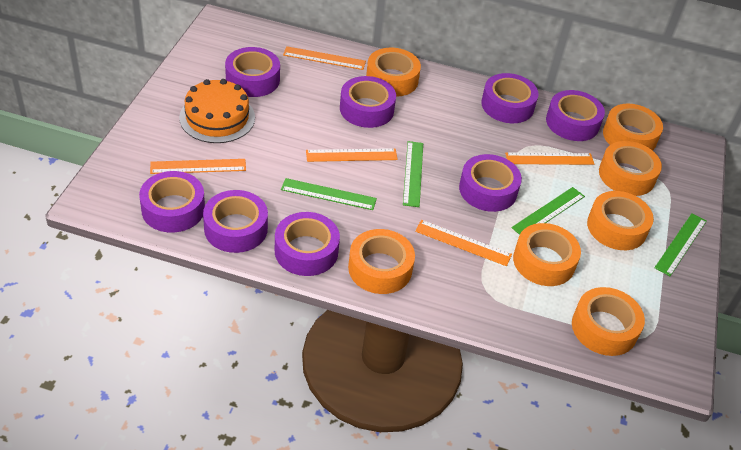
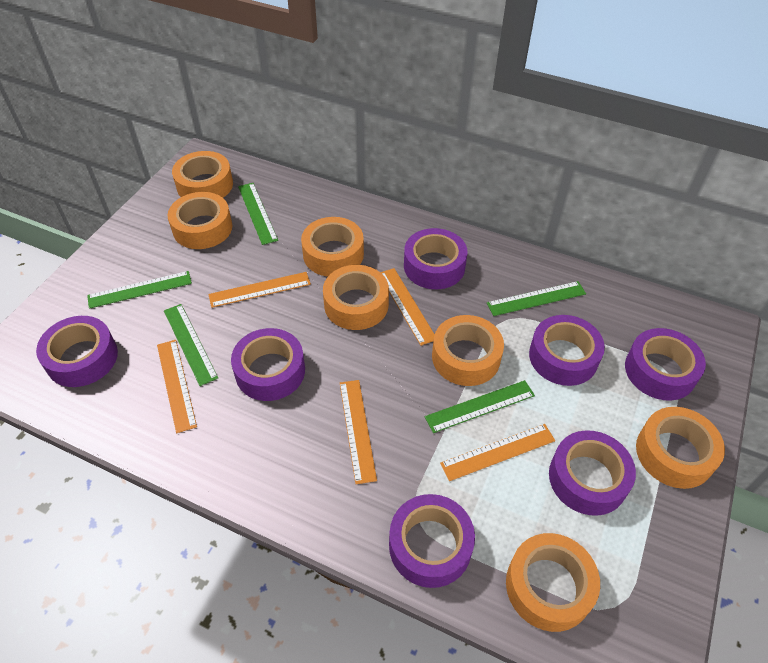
green ruler: [281,178,377,210] [403,141,423,207] [511,187,585,235] [654,213,707,276] = 4 -> [87,271,192,309] [164,304,218,386] [238,183,278,245] [425,380,535,433] [487,281,586,316] = 5
orange cake: [179,79,255,143] = 1 -> none = 0
purple tape: [139,171,205,233] [203,190,268,253] [225,47,280,97] [275,212,340,276] [340,76,396,128] [459,154,522,212] [481,73,538,123] [546,90,605,141] = 8 -> [36,316,118,387] [231,328,305,401] [389,494,475,588] [404,228,468,289] [529,315,605,386] [549,430,636,516] [625,328,706,401] = 7

